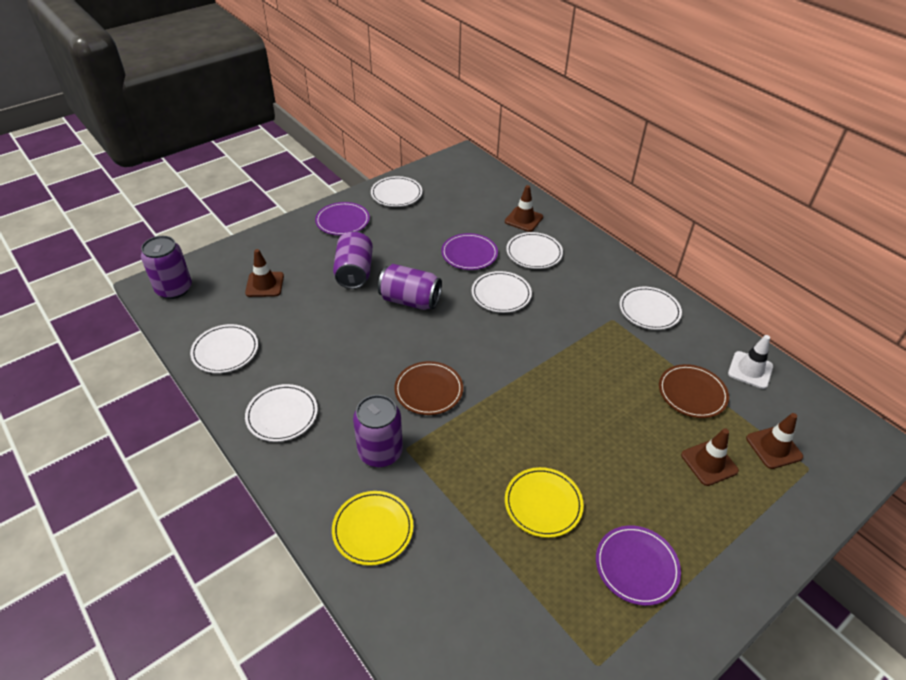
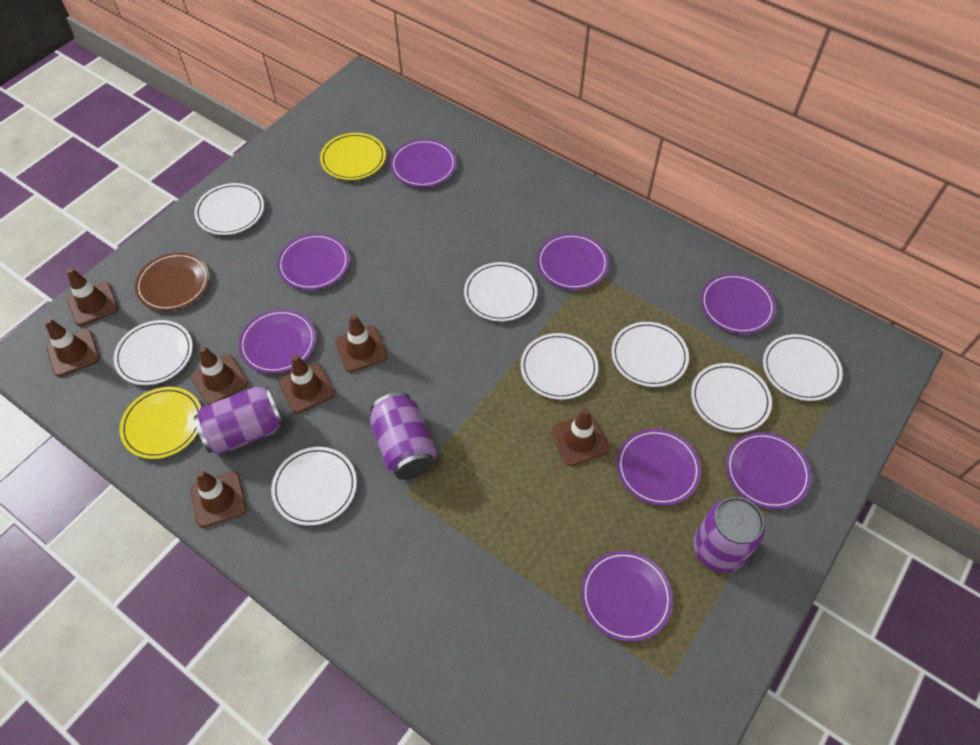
brown plate: [394,361,463,415] [659,364,729,418] = 2 -> [135,252,209,311] = 1
brown traffic cone: [245,249,284,297] [505,185,543,232] [681,428,739,486] [746,413,803,469] = 4 -> [45,318,100,377] [67,268,119,326] [190,470,247,528] [191,346,248,405] [279,355,335,414] [335,314,388,372] [551,408,609,466] = 7
purple can: [141,236,192,299] [333,231,373,289] [353,395,403,467] [378,264,442,310] = 4 -> [194,387,284,455] [370,392,437,480] [693,497,765,573] = 3
purple plate: [315,202,370,235] [441,233,498,270] [596,525,681,606] = 3 -> [239,309,316,373] [277,233,349,290] [390,139,456,187] [537,233,609,290] [581,551,673,642] [617,429,701,506] [701,273,776,334] [726,432,811,509] = 8
white plate: [190,324,258,373] [245,384,318,442] [371,176,422,207] [472,271,532,313] [506,232,563,269] [619,287,682,330] = 6 -> [114,320,193,385] [194,183,264,235] [271,447,357,526] [464,262,537,321] [520,333,598,400] [611,322,689,387] [691,363,772,433] [763,334,843,401] = 8
white traffic cone: [728,335,773,389] = 1 -> none = 0

